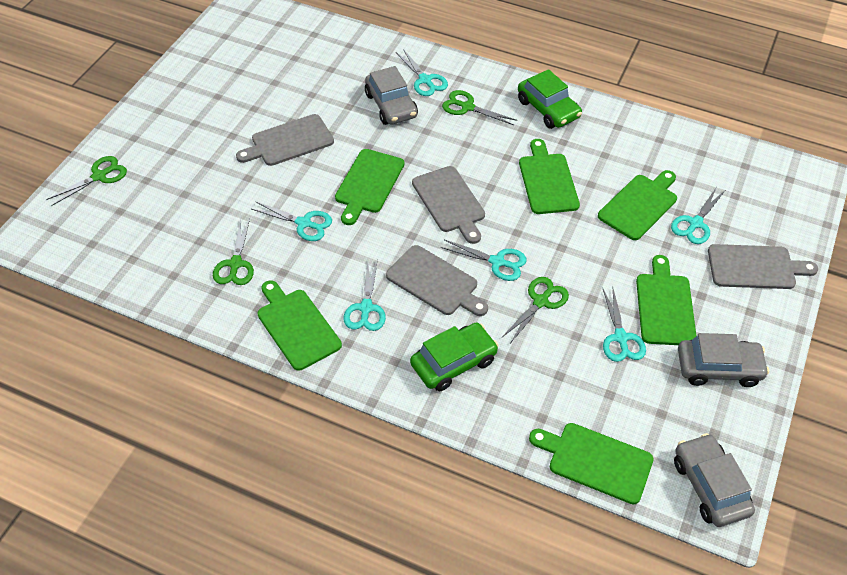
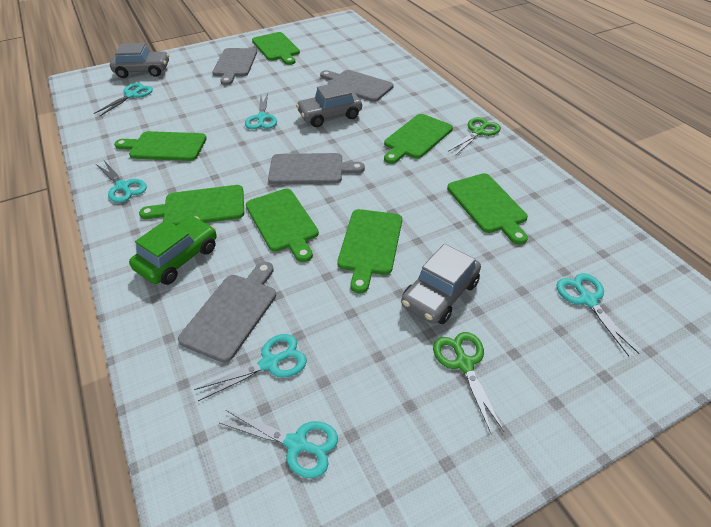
green car: [410,323,499,391] [518,69,582,129] = 2 -> [129,216,217,285] = 1
green cutting board: [257,280,342,371] [335,149,404,225] [519,139,580,214] [529,423,654,504] [598,170,677,240] [636,255,696,345] = 6 -> [114,131,207,161] [139,185,244,225] [246,189,319,262] [252,32,300,65] [337,209,402,293] [384,114,453,164] [447,173,528,245] = 7
green scissors: [46,156,127,206] [213,218,254,285] [442,90,517,125] [502,277,569,342] = 4 -> [433,332,504,435] [448,117,501,156] = 2

